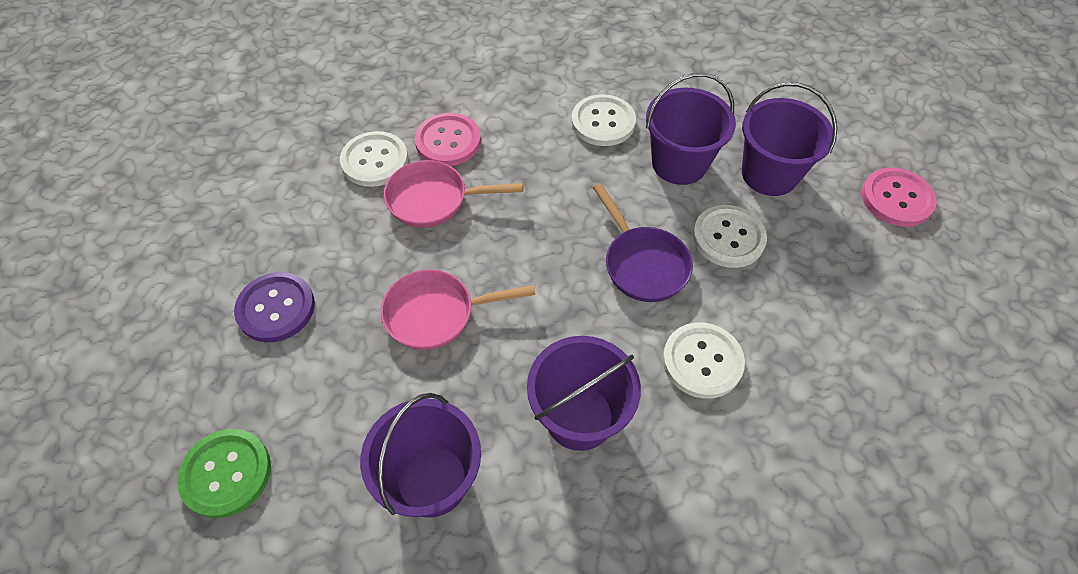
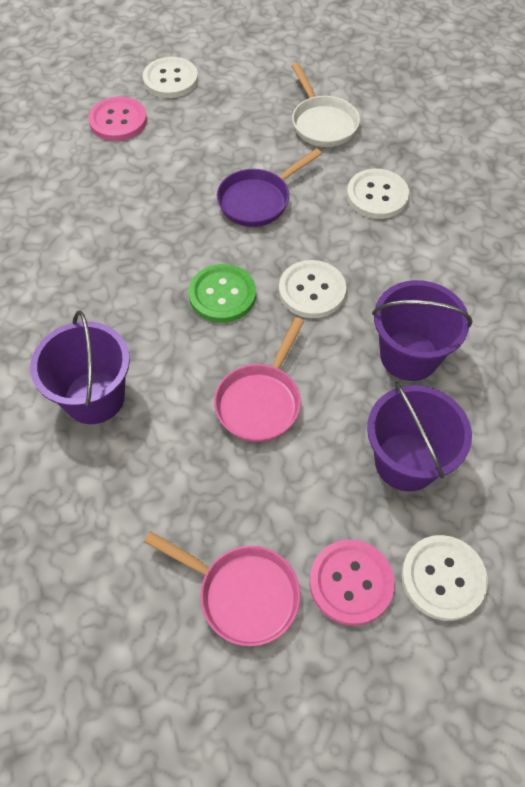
purple bucket: [360,393,481,518] [527,336,641,451] [646,73,736,185] [742,82,837,196] = 4 -> [30,311,130,424] [367,382,472,491] [372,280,472,381] = 3
purple button: [234,272,315,342] = 1 -> none = 0
white pan: none = 0 -> [292,63,360,147] = 1

